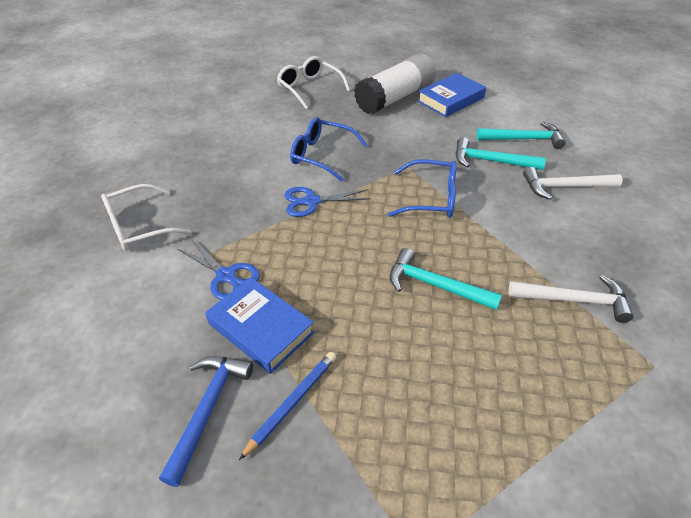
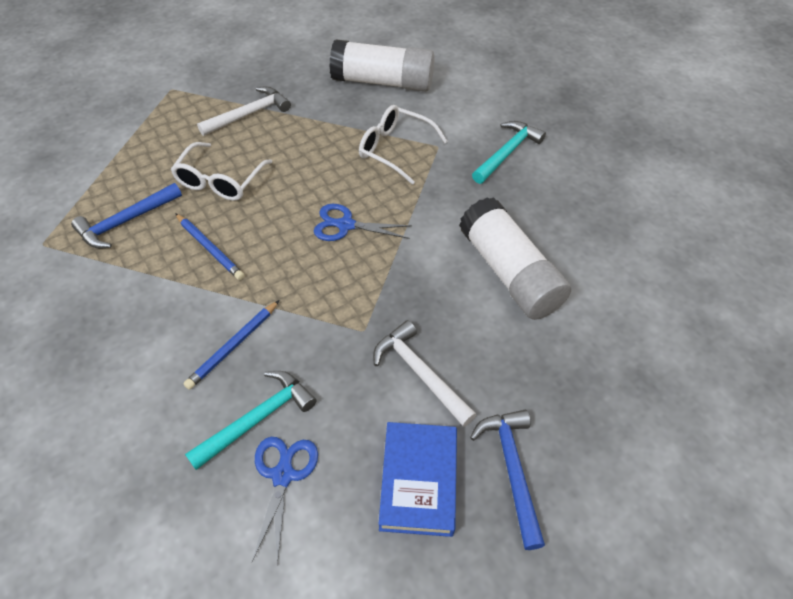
blue book: [205,277,314,374] [418,73,486,117] = 2 -> [379,422,457,537] = 1
blue glasses: [290,117,367,182] [388,159,456,218] = 2 -> none = 0
blue hammer: [159,356,253,487] = 1 -> [71,183,182,249] [470,410,545,550] = 2
blue pencil: [239,352,336,460] = 1 -> [175,213,244,280] [183,300,279,390] = 2
turquoise hammer: [390,248,502,310] [455,137,546,170] [477,122,566,149] = 3 -> [185,371,317,470] [472,121,546,184] = 2
white glue stick: [354,53,436,114] = 1 -> [329,39,435,92] [459,197,571,320] = 2

